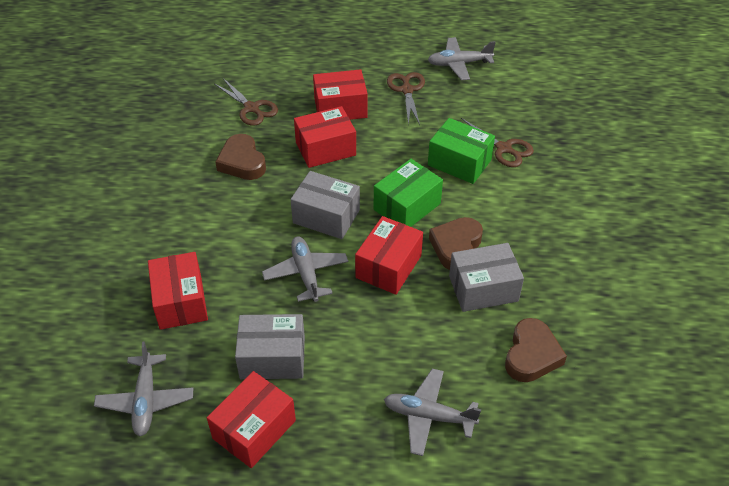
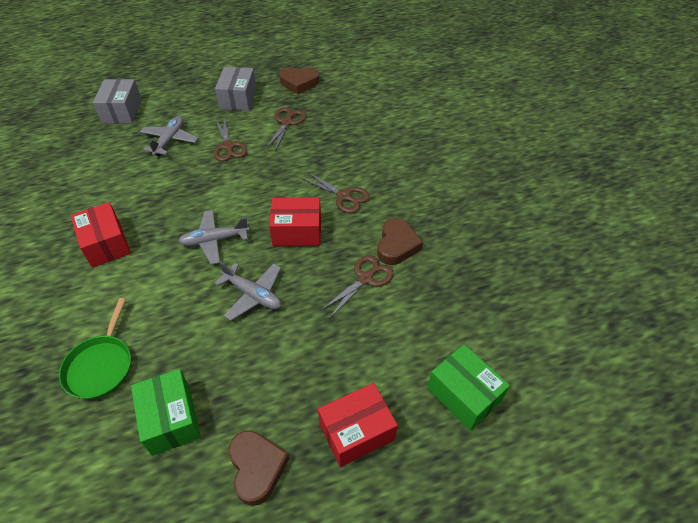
brown scissors: [215,78,278,126] [387,72,425,125] [461,118,534,167] = 3 -> [213,118,247,161] [266,107,306,151] [301,172,370,213] [321,255,393,318] = 4
green pan: none = 0 -> [59,298,131,399] = 1
grey box: [235,314,305,379] [291,171,360,239] [449,243,524,312] = 3 -> [93,79,142,124] [215,67,257,111] = 2
grey plane: [94,341,193,436] [262,236,348,302] [384,369,481,456] [428,37,496,80] = 4 -> [140,116,198,156] [178,210,249,265] [215,261,281,321] = 3
red box: [148,252,208,330] [207,371,296,468] [294,106,356,168] [313,69,368,120] [355,216,423,295] = 5 -> [70,202,131,268] [269,198,321,246] [318,383,398,467] = 3

